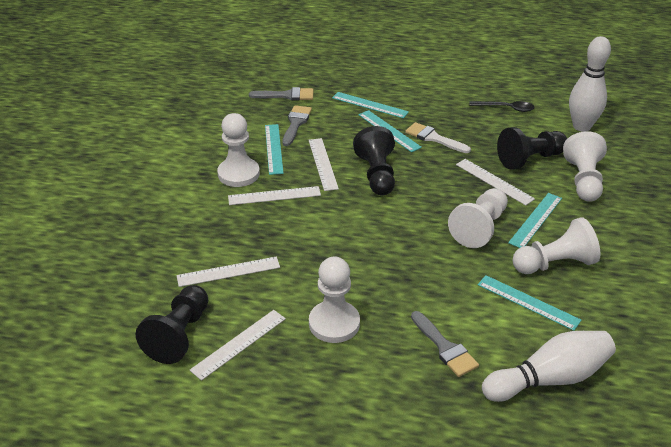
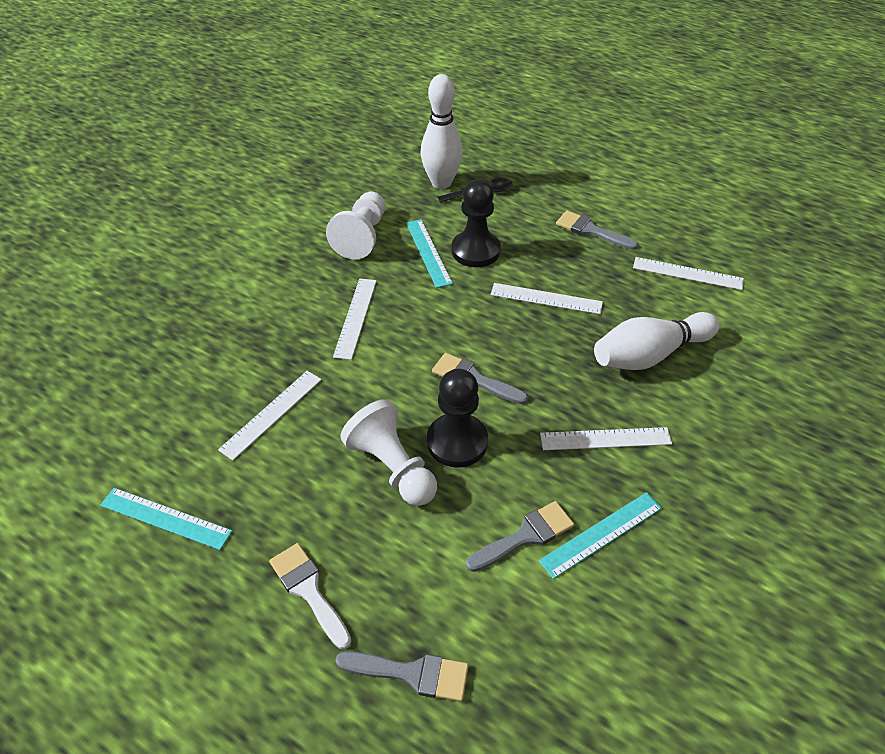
black pawn: [136,285,208,364] [353,126,395,195] [497,127,567,170] = 3 -> [427,369,488,468] [451,179,501,267] = 2
grey brush: [249,87,313,101] [282,105,312,146] [411,311,479,377] = 3 -> [335,651,469,702] [432,353,528,404] [466,501,574,572] [556,211,638,250] = 4
turquoise ruler: [265,124,284,175] [332,92,409,118] [358,110,422,152] [478,275,581,331] [508,193,562,248] = 5 -> [100,488,232,550] [406,219,453,288] [539,492,662,579] = 3
white pawn: [217,113,260,187] [309,257,360,343] [448,188,508,248] [513,217,600,274] [563,131,607,202] = 5 -> [326,191,385,260] [340,399,437,506] = 2

